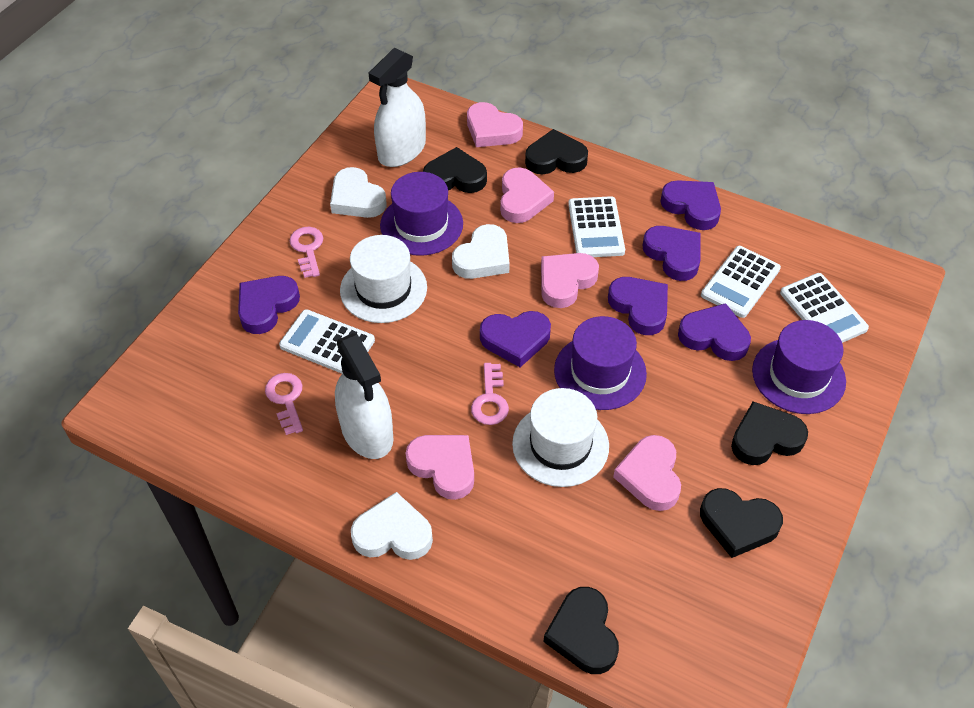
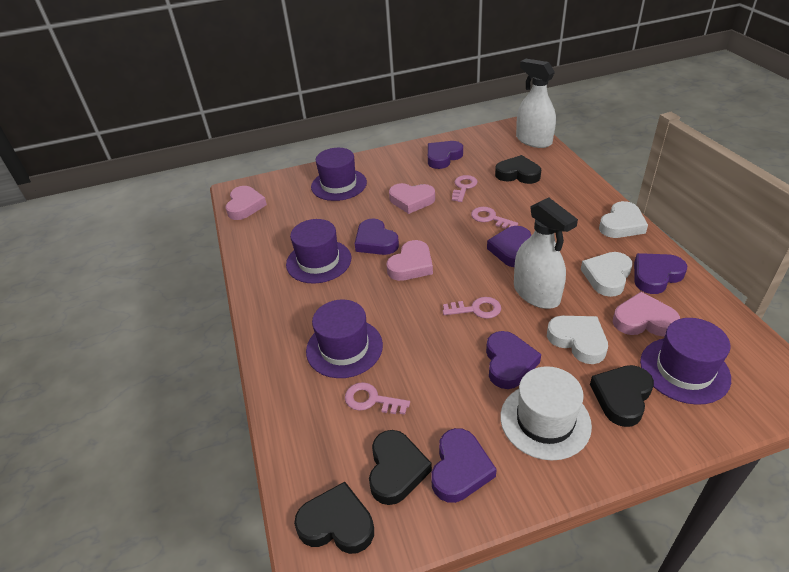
black heart: [423,147,487,193] [525,129,588,174] [543,587,619,674] [700,488,783,558] [731,402,808,465] = 5 -> [294,482,374,554] [369,430,432,505] [495,155,541,184] [590,365,654,427] = 4
pink heart: [405,435,474,500] [467,102,523,147] [500,168,554,223] [541,253,599,308] [613,435,681,511] = 5 -> [226,186,267,220] [387,240,433,281] [389,183,435,214] [613,292,680,337] = 4
pink key: [265,373,303,435] [289,227,323,278] [471,363,509,425] = 3 -> [345,382,410,415] [443,297,501,319] [452,175,478,202] [471,207,518,229] = 4
purple hat: [380,172,463,256] [554,316,647,410] [752,320,846,414] = 3 -> [286,219,351,284] [306,300,383,378] [311,148,367,201] [640,318,731,405] = 4
white calculator: [279,309,375,374] [568,196,625,257] [701,246,781,318] [780,273,869,343] = 4 -> none = 0
white hat: [340,235,427,323] [512,388,609,487] = 2 -> [500,366,592,460] = 1

